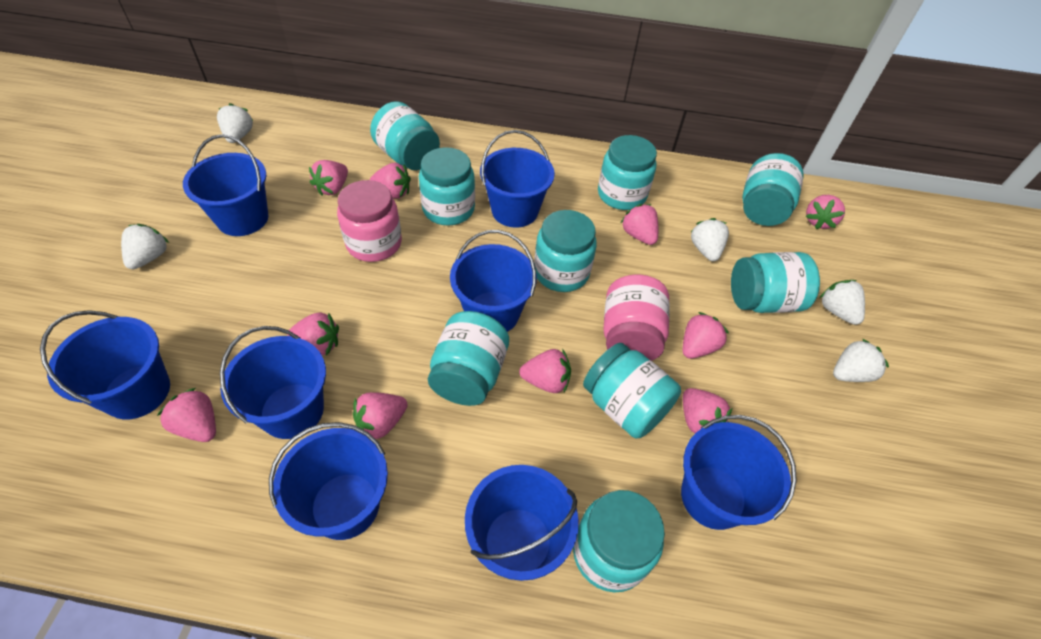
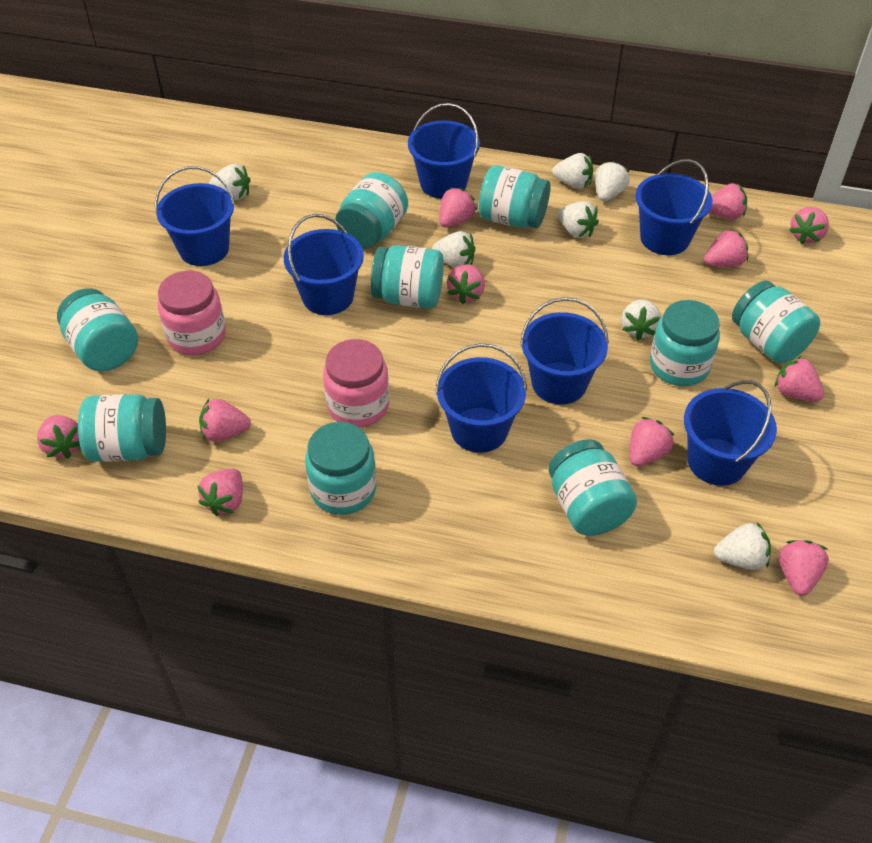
blue bucket: [40,310,170,419] [183,134,268,236] [220,326,326,439] [269,422,388,540] [450,230,537,332] [465,465,579,581] [480,130,555,228] [681,415,797,530] = 8 -> [155,166,235,266] [284,214,364,315] [408,103,480,199] [435,343,527,453] [520,297,609,405] [636,159,712,255] [684,380,777,486] = 7
pink strawberry: [157,388,216,442] [287,313,339,356] [309,160,348,196] [353,392,408,439] [370,163,411,199] [519,349,571,393] [621,204,658,245] [683,312,729,359] [683,388,732,433] [806,195,845,229] = 10 -> [37,415,80,458] [197,468,243,516] [199,399,251,442] [439,188,477,227] [447,264,485,304] [629,417,674,467] [704,229,748,267] [709,183,747,220] [775,356,824,401] [779,540,829,596] [789,207,829,244] = 11
white strawberry: [121,224,169,269] [217,103,253,143] [691,218,729,261] [820,280,865,325] [833,338,889,382] = 5 -> [209,164,251,200] [432,231,475,268] [552,153,593,189] [558,202,599,238] [595,161,630,201] [621,299,661,340] [714,522,771,570] = 7

